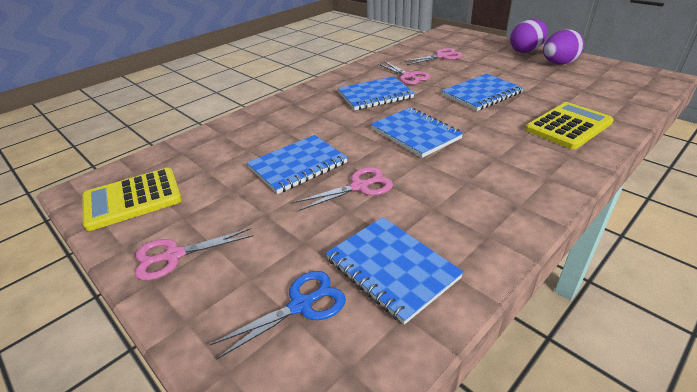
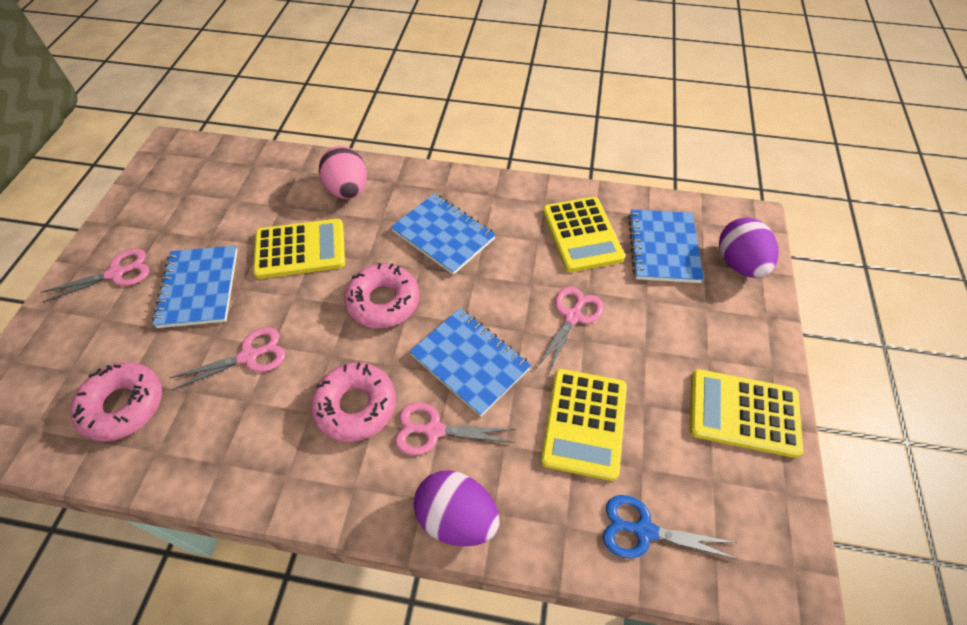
blue notebook: [247,135,348,194] [326,217,464,325] [338,76,415,110] [371,108,463,158] [442,74,524,111] = 5 -> [152,246,237,328] [391,193,496,275] [409,308,531,417] [628,209,704,283] = 4
pink donut: none = 0 -> [70,362,162,442] [311,362,396,442] [344,263,419,328] = 3
pink egg: none = 0 -> [319,146,367,199] = 1
yellow calculator: [82,168,182,231] [525,102,614,149] = 2 -> [253,219,345,279] [541,369,627,481] [543,197,625,272] [690,369,803,458] = 4

